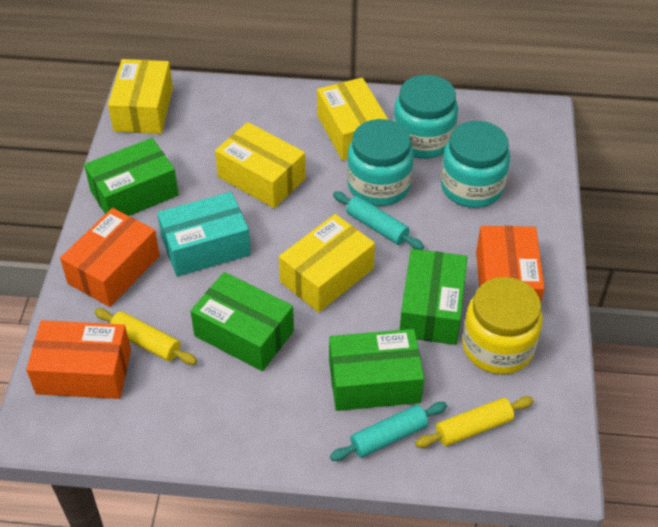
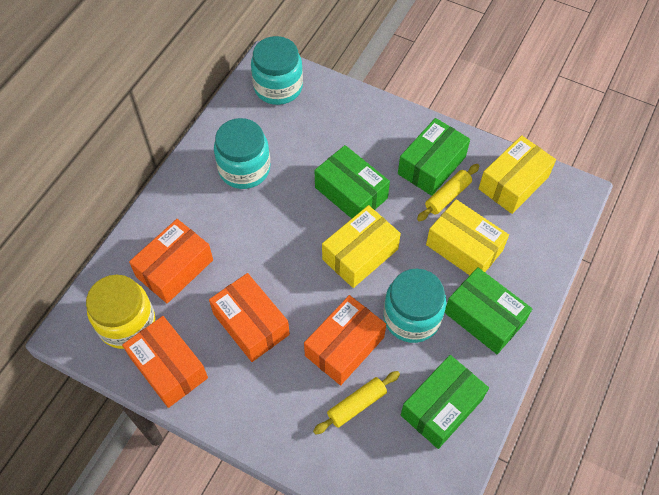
orange box: [26,320,131,399] [60,208,160,307] [476,226,545,302] = 3 -> [122,316,208,408] [129,219,213,303] [209,273,290,362] [304,295,386,385] = 4
turquoise box: [157,192,251,277] = 1 -> none = 0
turquoise rolling pin: [330,402,447,461] [333,191,424,250] = 2 -> none = 0
yellow box: [108,59,173,134] [215,122,306,208] [279,214,375,312] [317,78,388,161] = 4 -> [322,205,401,288] [426,199,509,275] [478,135,556,214] = 3

